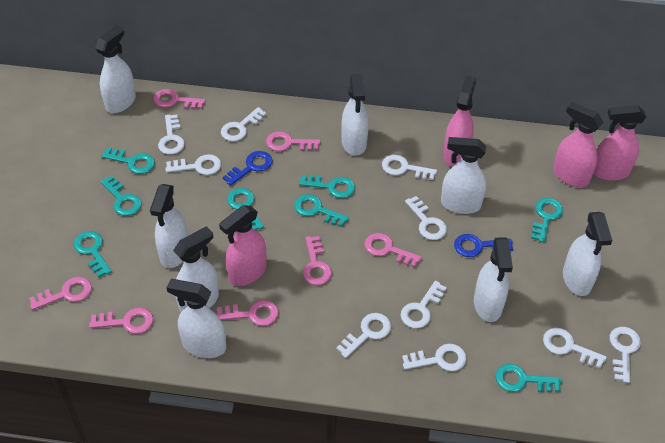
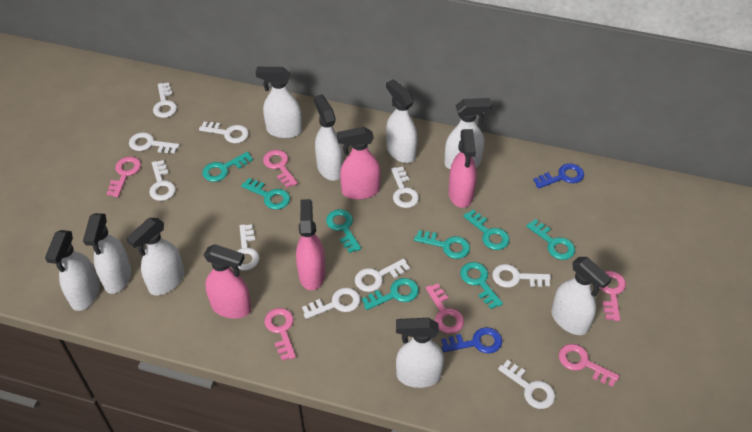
pink key: [29,277,92,310] [89,307,153,334] [153,89,205,109] [216,300,279,326] [266,131,320,151] [302,236,332,285] [364,233,422,267] = 7 -> [107,156,141,197] [263,150,298,188] [264,308,296,361] [426,284,464,334] [559,344,620,387] [600,271,626,321] = 6
white spray bottle: [95,25,136,113] [150,184,188,268] [166,279,226,358] [173,226,219,312] [342,74,369,156] [441,137,486,214] [474,238,513,322] [563,212,612,296] = 8 -> [45,230,100,311] [83,213,131,294] [126,218,184,296] [255,67,302,138] [314,94,343,181] [386,79,417,163] [396,318,444,388] [444,98,492,169] [551,257,612,335] = 9

